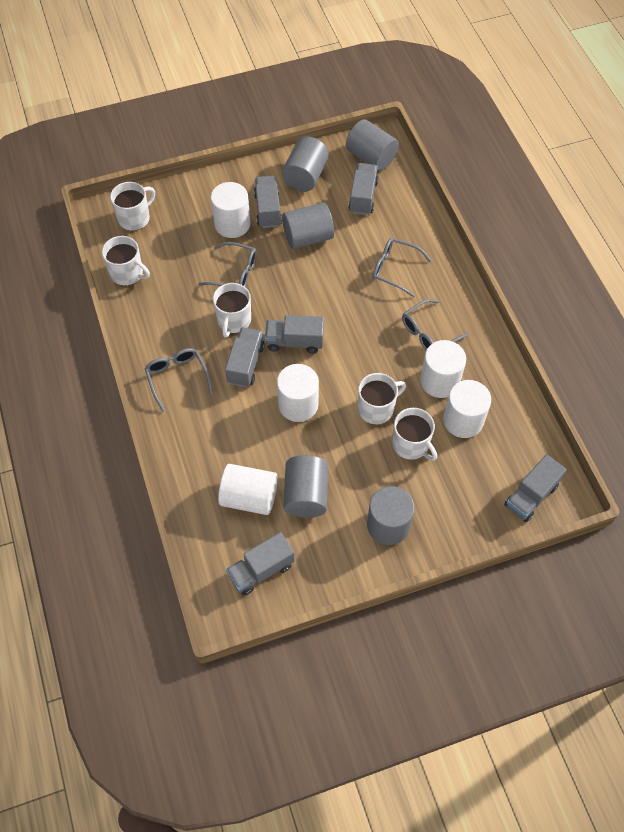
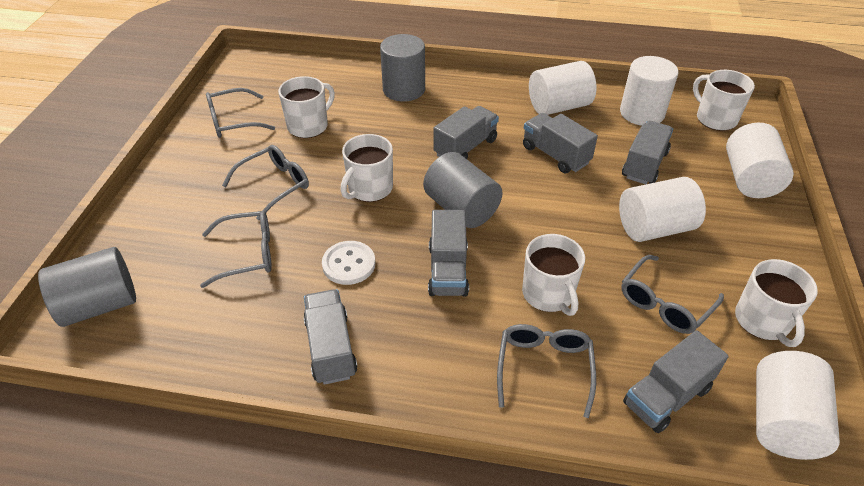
grey cylinder: [282,136,329,192] [282,202,334,249] [283,455,328,518] [346,119,399,171] [367,486,415,545] = 5 -> [38,247,136,327] [380,34,425,102] [423,152,502,228] = 3
grey glasses: [145,348,213,412] [199,242,257,287] [372,238,432,297] [402,299,469,350] = 4 -> [200,210,272,288] [206,88,275,138] [222,145,309,220] [497,324,596,418] [621,255,724,334] = 5
white button: none = 0 -> [322,241,376,285] = 1

